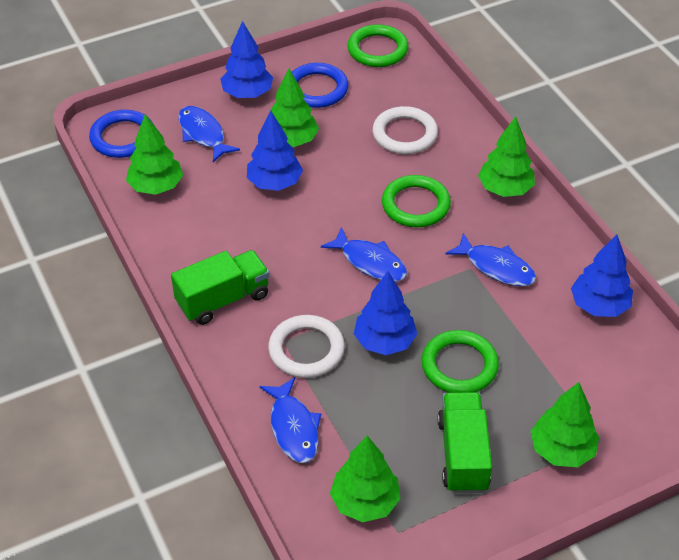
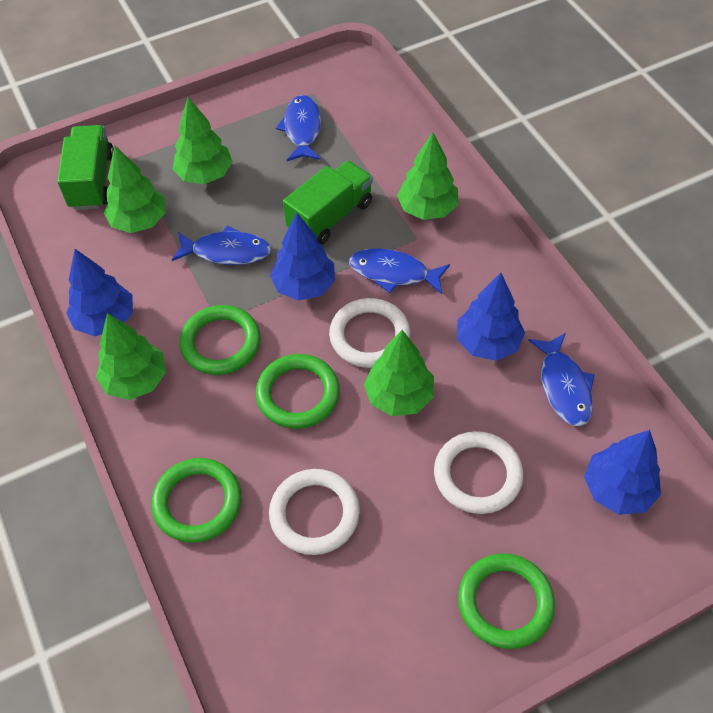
blue ring: [89,110,152,158] [292,63,348,108] = 2 -> none = 0
green ring: [348,24,409,67] [382,175,451,227] [421,330,499,393] = 3 -> [151,458,242,543] [179,305,261,375] [256,354,340,429] [458,553,555,649] = 4
white ring: [268,315,345,378] [373,106,438,154] = 2 -> [269,469,360,555] [329,298,410,368] [434,431,523,514] = 3

